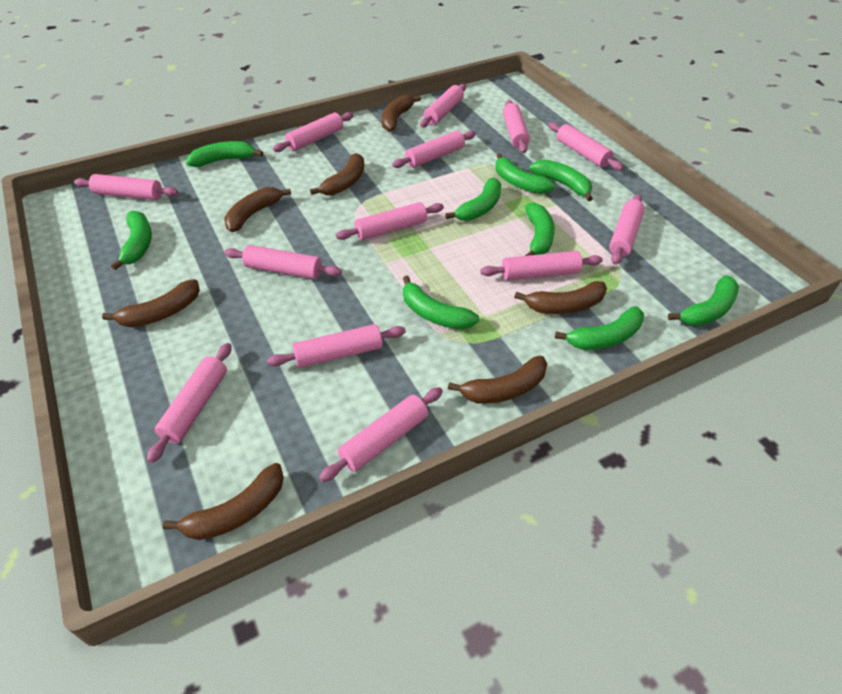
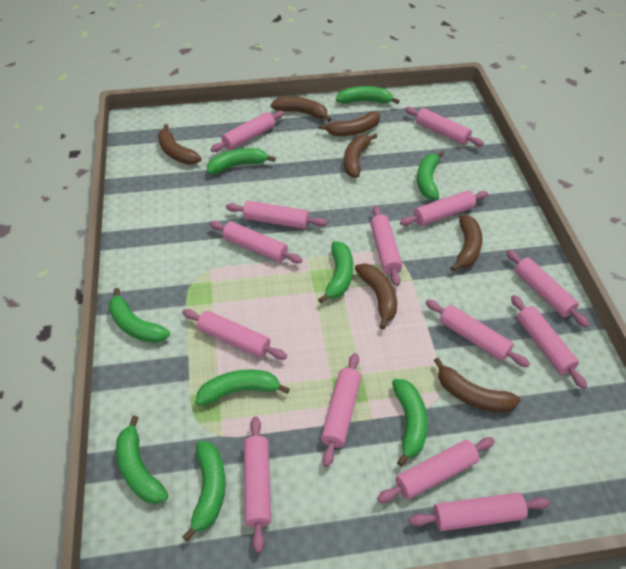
pink rolling pin: [74,174,178,200] [147,343,232,463] [224,245,342,279] [267,324,406,368] [273,112,354,152] [319,387,443,482] [336,202,444,240] [392,130,476,168] [420,84,466,127] [480,251,603,281] [503,100,530,153] [549,122,623,170] [609,194,645,265] = 13 -> [182,309,287,360] [209,221,303,264] [211,111,284,152] [226,201,327,229] [244,416,271,553] [321,353,361,467] [370,206,402,286] [377,437,495,503] [400,190,488,226] [405,107,484,147] [409,493,550,531] [425,300,530,367] [506,250,589,327] [511,295,587,389] = 14

